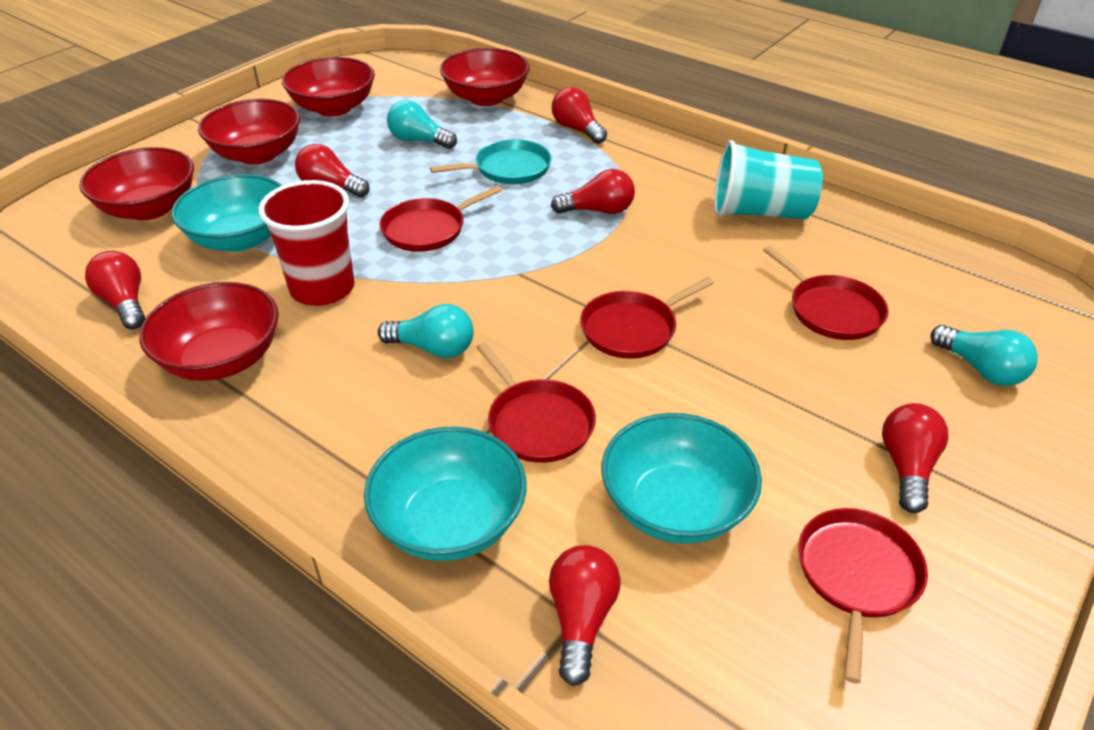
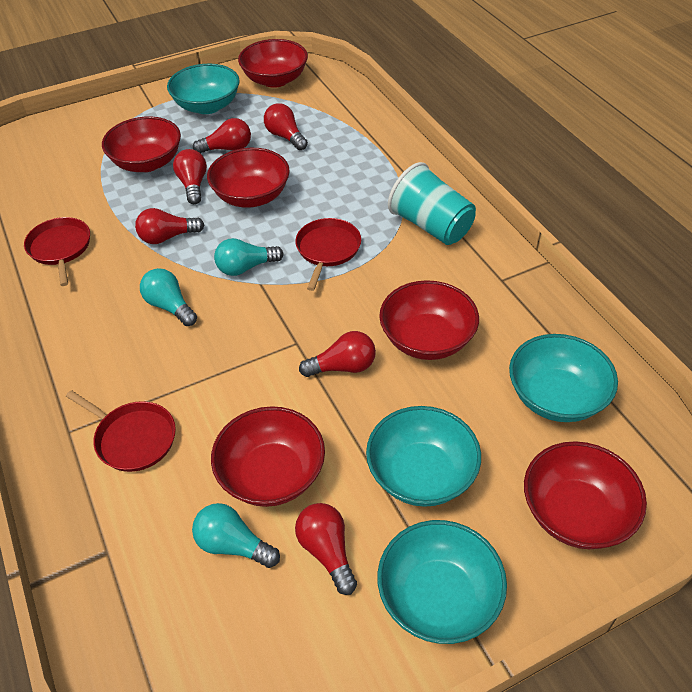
red bowl: [79,147,194,220] [139,282,279,381] [198,99,300,165] [282,57,375,117] [440,48,530,106] = 5 -> [102,116,181,172] [207,148,290,208] [211,406,325,507] [238,39,308,88] [379,280,479,360] [524,441,647,549] = 6
red cup: [258,180,355,306] = 1 -> none = 0
red pan: [380,186,502,252] [476,343,596,463] [580,277,714,359] [763,246,889,340] [798,508,928,684] = 5 -> [24,217,90,286] [66,390,176,472] [295,218,361,291] = 3
turquoise bowl: [171,174,283,252] [364,426,527,561] [602,413,762,544] = 3 -> [167,63,240,114] [366,406,481,507] [377,520,507,644] [509,334,618,422] = 4
turquoise pan: [430,139,552,184] = 1 -> none = 0

